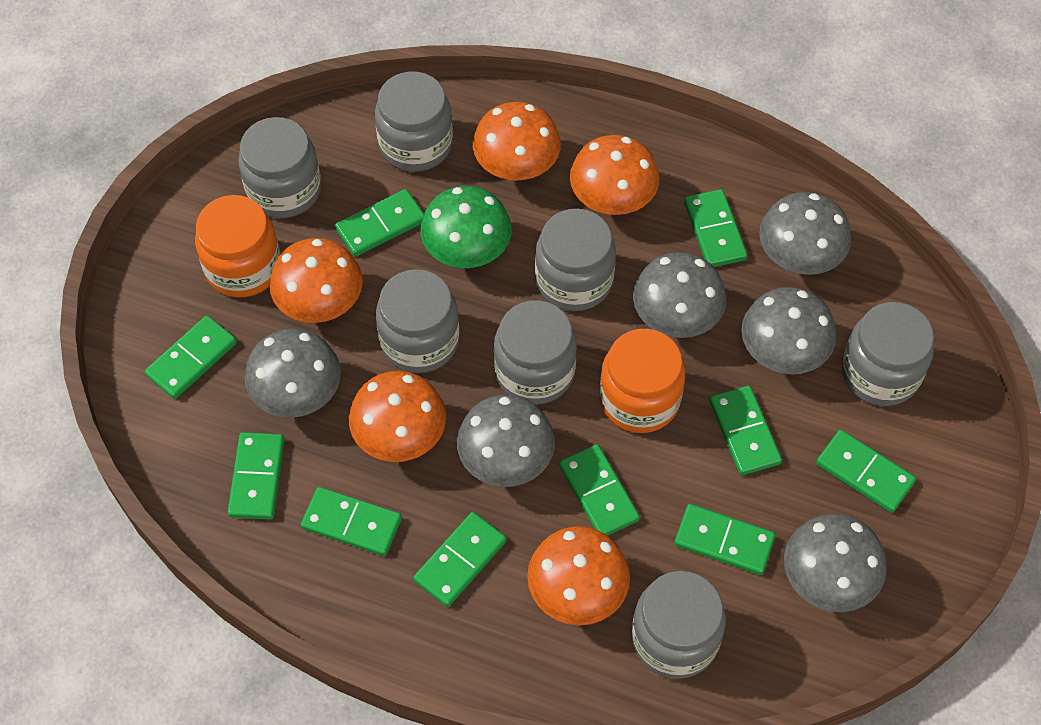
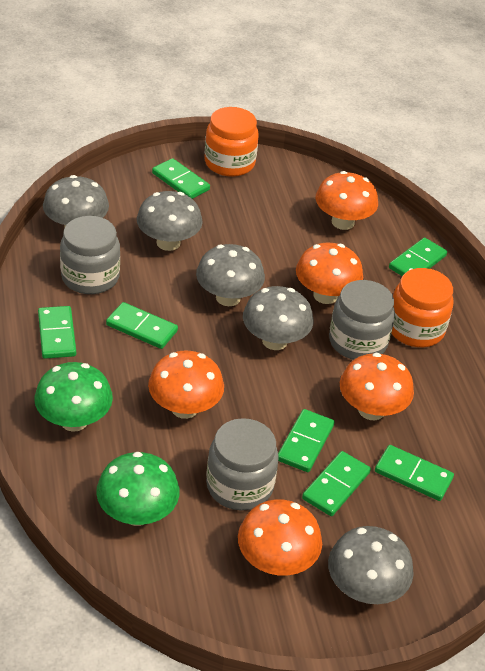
green domino: [145,315,237,399] [228,432,284,519] [301,487,402,556] [335,189,424,257] [413,512,507,607] [559,444,640,536] [674,504,775,575] [684,189,748,267] [710,386,782,475] [816,430,916,513] = 10 -> [38,306,76,359] [106,302,178,349] [152,158,210,199] [278,409,334,472] [302,451,371,516] [375,445,454,501] [389,238,447,276] = 7
green mushroom: [420,186,512,268] = 1 -> [34,362,113,432] [96,452,179,526] = 2
grey jar: [238,117,321,218] [375,72,453,172] [376,269,459,373] [494,300,577,405] [535,209,616,311] [632,571,726,679] [842,302,934,406] = 7 -> [60,216,120,294] [206,418,279,511] [329,280,395,360] = 3
grey mushroom: [245,329,341,418] [457,394,555,487] [633,252,726,338] [741,287,836,374] [759,192,851,275] [784,514,887,612] = 6 -> [43,175,109,228] [137,191,203,251] [196,244,265,306] [243,286,313,350] [328,526,414,604] = 5

